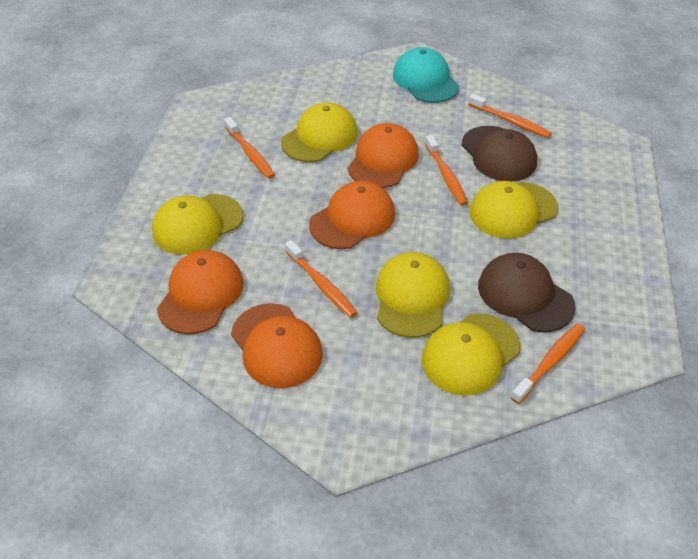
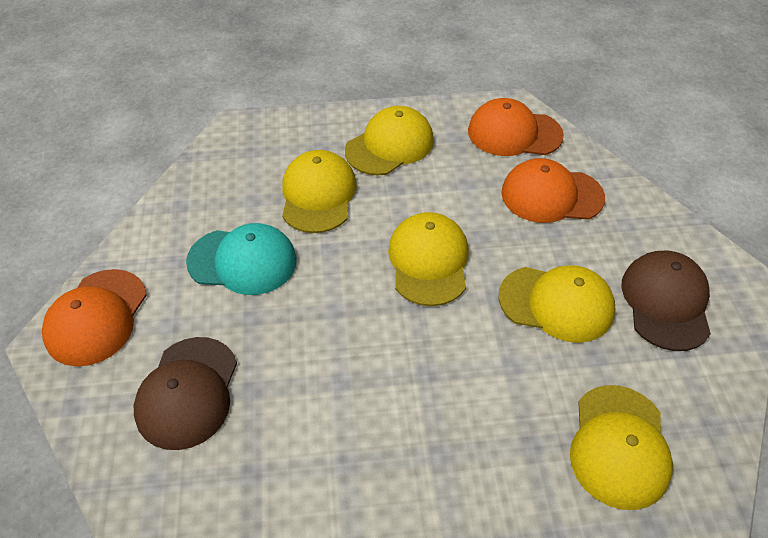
orange cap: [157,250,243,334] [231,303,323,388] [309,181,395,249] [348,123,419,188] = 4 -> [42,269,147,367] [468,98,564,156] [501,158,605,223] = 3
orange toothbrush: [224,117,275,179] [285,240,358,318] [425,135,468,206] [468,93,552,138] [511,324,585,404] = 5 -> none = 0

